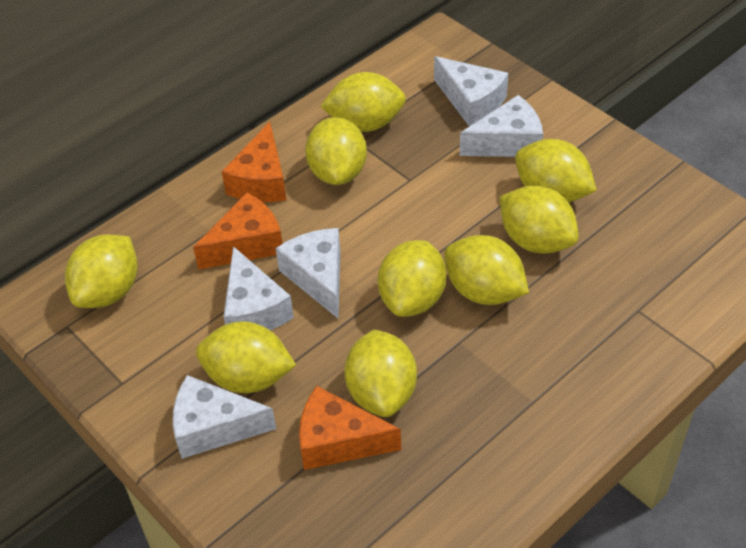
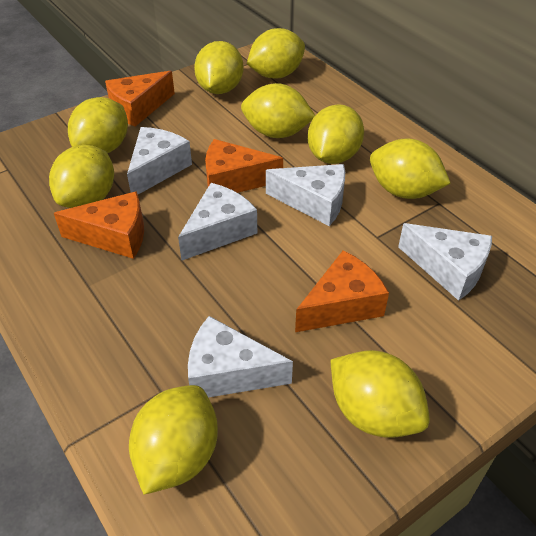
orange cheese: [193,193,283,270] [221,122,286,202] [299,386,401,470] = 3 -> [54,191,144,259] [105,71,175,127] [205,139,283,193] [295,250,389,332] = 4

